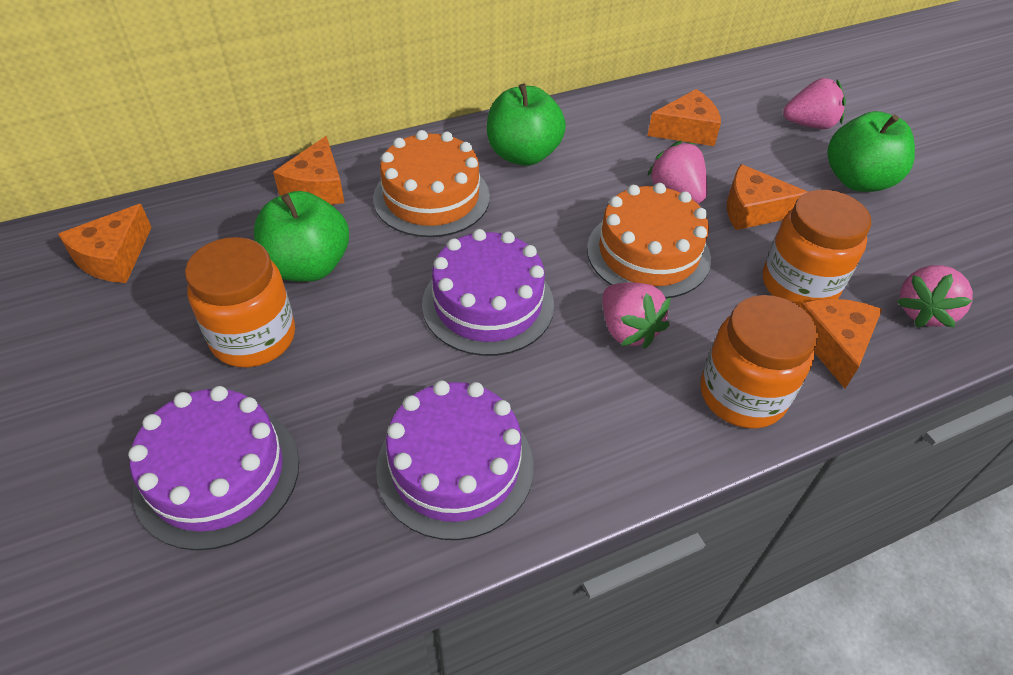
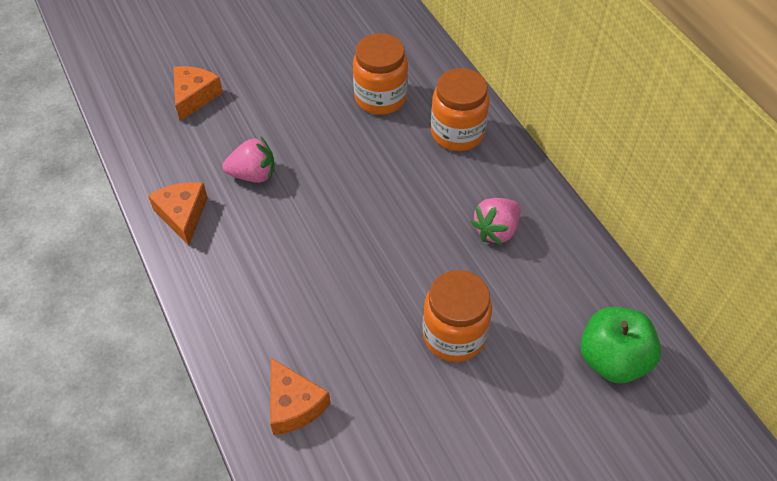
green apple: [254,191,349,282] [487,84,566,166] [827,111,915,192] = 3 -> [580,307,661,383] = 1
orange cake: [373,130,490,237] [587,183,711,298] = 2 -> none = 0
orange cheese: [58,204,152,283] [273,136,344,205] [647,89,721,146] [727,164,808,230] [800,299,882,388] = 5 -> [148,182,208,246] [173,66,223,121] [270,358,331,435] = 3
pink strawberry: [602,282,671,349] [647,141,707,204] [783,78,846,129] [897,265,973,328] = 4 -> [222,137,275,183] [470,198,521,245] = 2
purple cake: [128,386,299,551] [376,380,534,540] [422,229,554,356] = 3 -> none = 0

